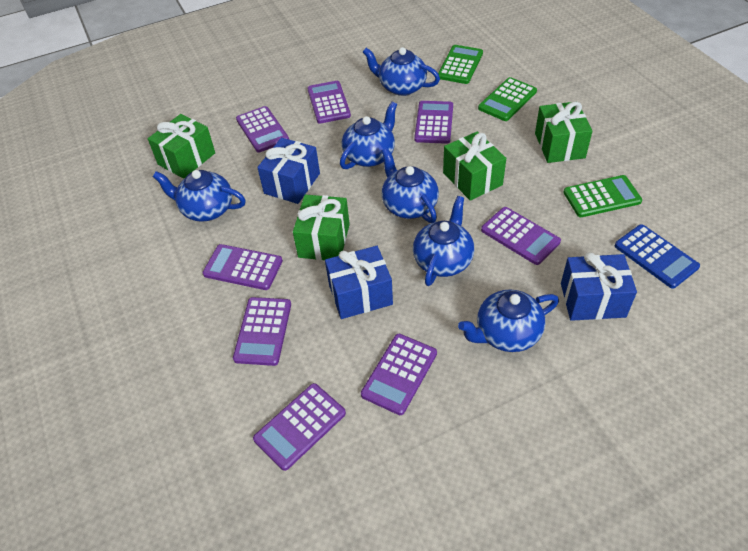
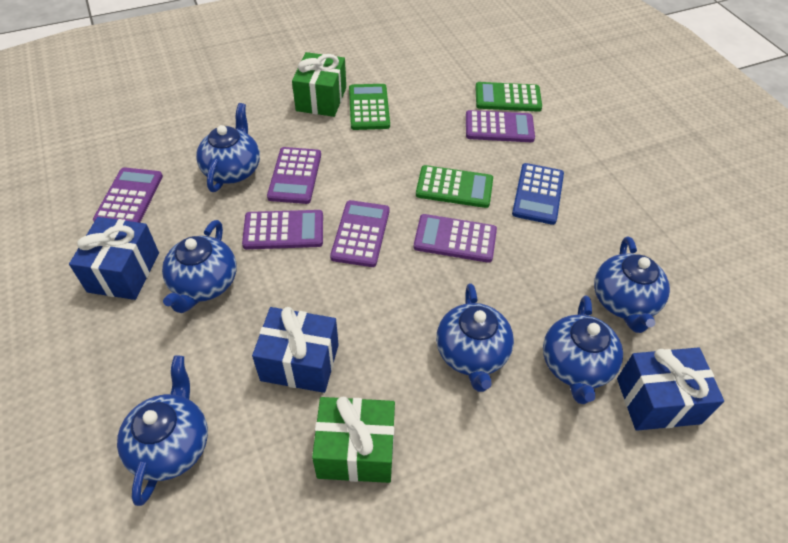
green gift: [148,114,215,179] [293,194,350,260] [443,131,506,201] [535,101,592,163] = 4 -> [292,52,346,117] [312,397,395,483] = 2
purple calculator: [202,244,283,290] [233,297,291,366] [236,106,289,152] [253,383,346,471] [308,81,351,124] [361,334,437,415] [414,101,453,144] [481,207,561,265] = 8 -> [93,167,163,223] [242,210,323,249] [267,147,321,204] [330,200,390,267] [414,214,497,263] [466,110,535,142] = 6

